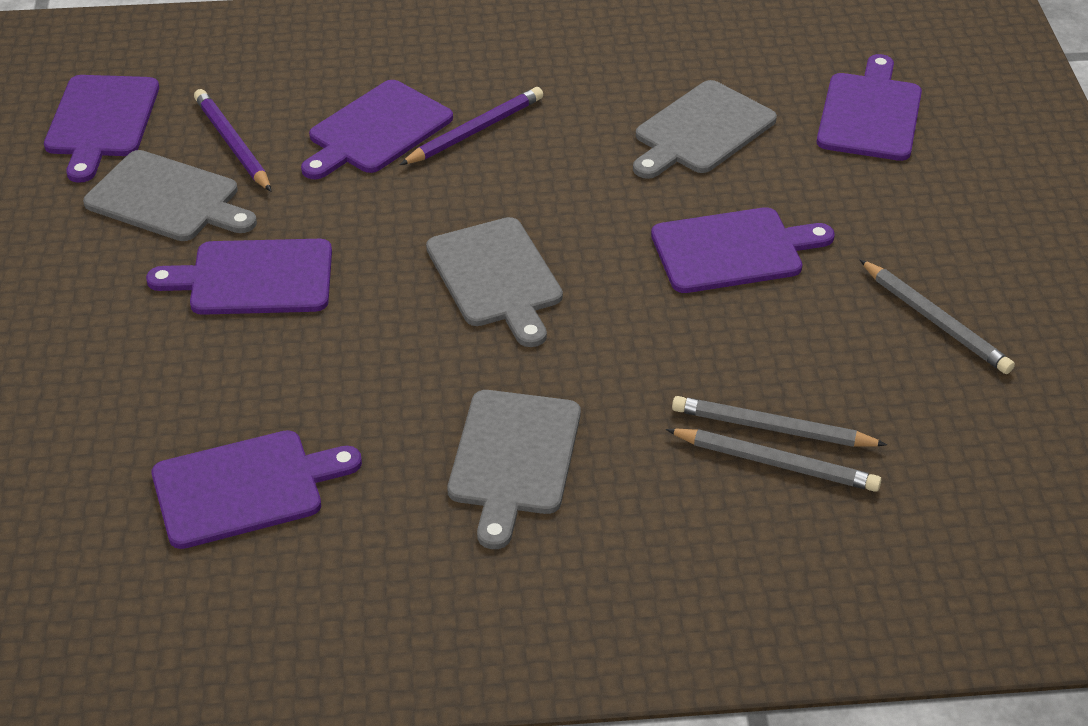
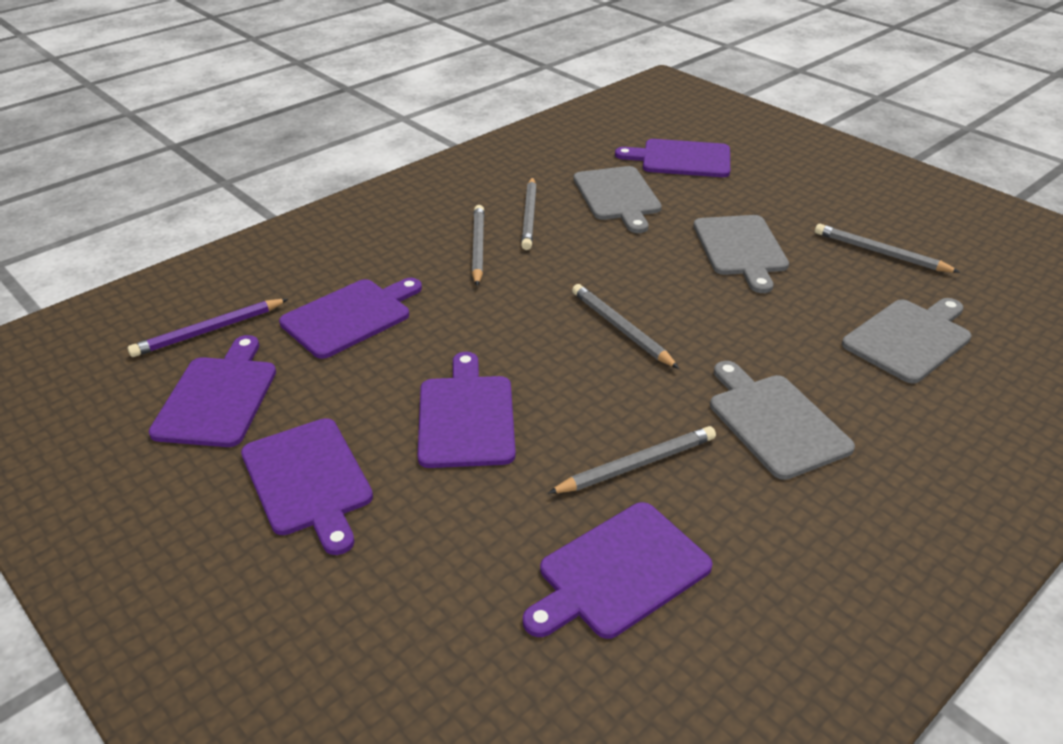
grey pencil: [666,428,881,492] [672,396,887,447] [860,260,1015,374] = 3 -> [472,205,484,286] [521,177,537,250] [548,426,716,494] [572,284,679,369] [815,224,960,273] = 5
purple pencil: [194,89,271,191] [400,87,543,165] = 2 -> [128,299,288,357] = 1

